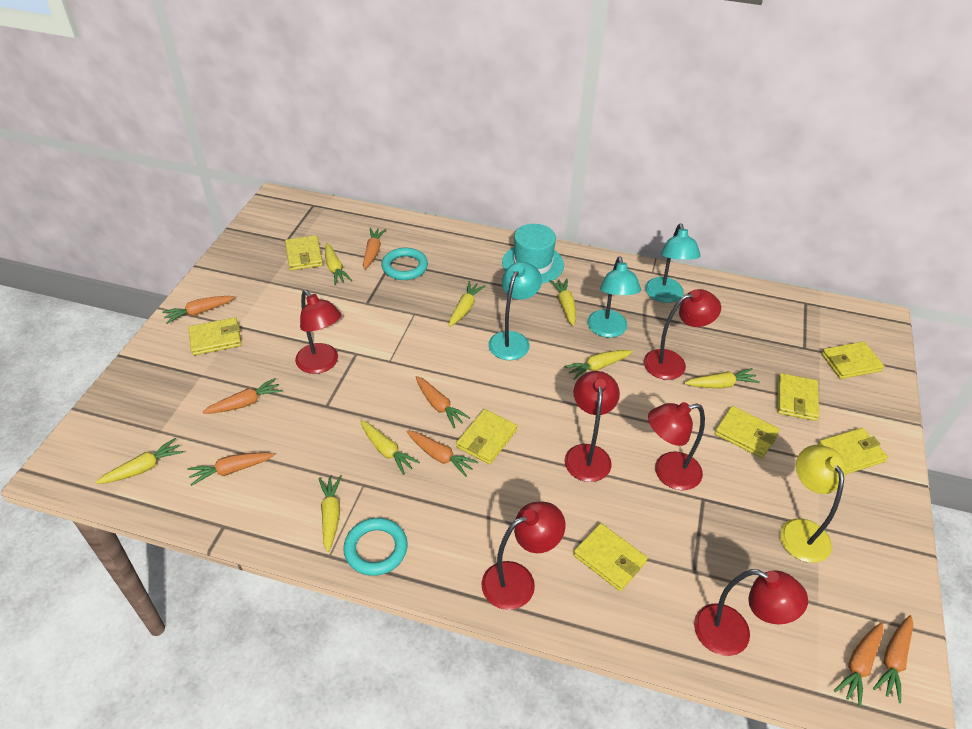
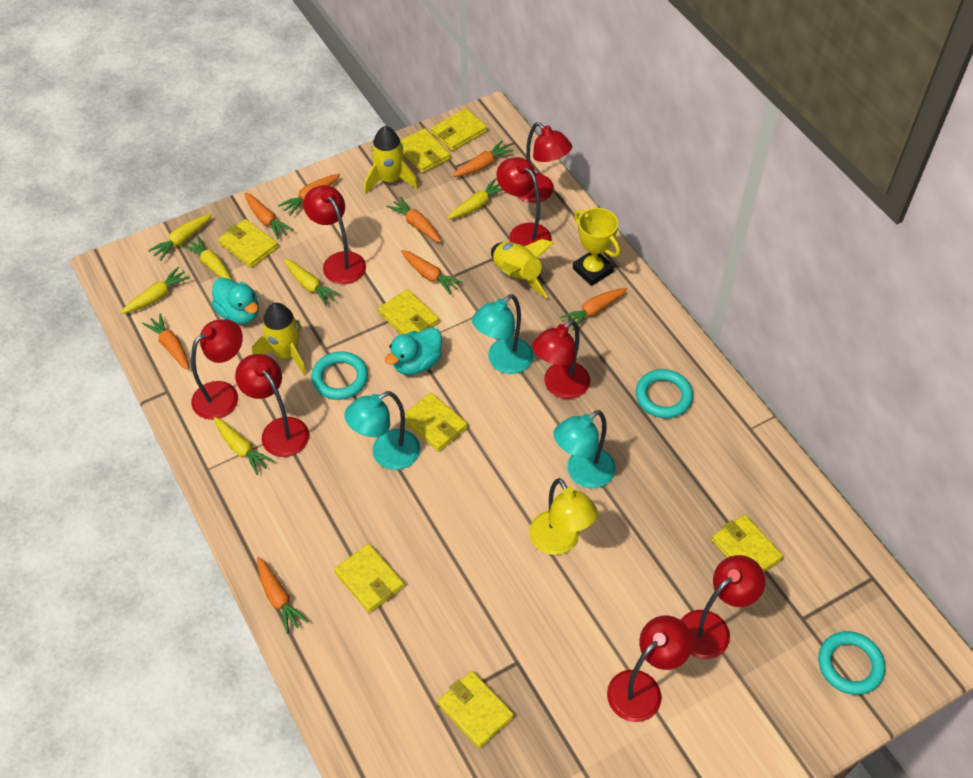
red lamp: [295,290,341,374] [481,501,565,610] [564,371,620,482] [644,289,721,380] [648,402,705,490] [694,569,808,656] = 6 -> [191,319,243,420] [235,354,309,457] [303,185,366,284] [496,157,552,246] [517,122,572,203] [532,319,590,399] [607,616,693,722] [681,555,765,659] = 8
turquoise duck: none = 0 -> [211,277,259,324] [385,327,442,375] = 2
turquoise hat: [502,224,564,284] = 1 -> none = 0
turquoise ring: [343,518,408,576] [382,248,428,280] = 2 -> [311,351,368,400] [636,369,693,418] [818,631,885,695] = 3
yellow carrot: [96,438,184,484] [318,476,342,552] [325,243,352,285] [360,420,420,475] [449,281,485,327] [550,279,576,326] [564,350,633,380] [684,368,760,388] = 8 -> [121,267,190,314] [148,214,212,261] [182,236,232,280] [214,417,274,475] [284,259,341,306] [447,178,503,219] = 6
yellow rocket: none = 0 -> [252,303,307,376] [364,126,418,194] [491,239,554,298] = 3
yellow trophy: none = 0 -> [573,208,620,286] = 1

